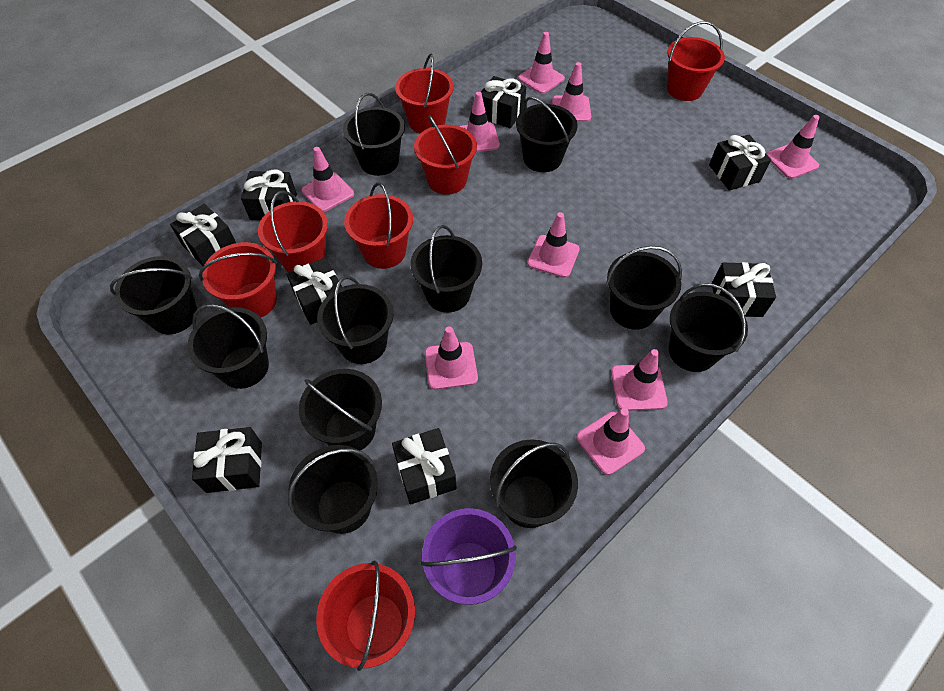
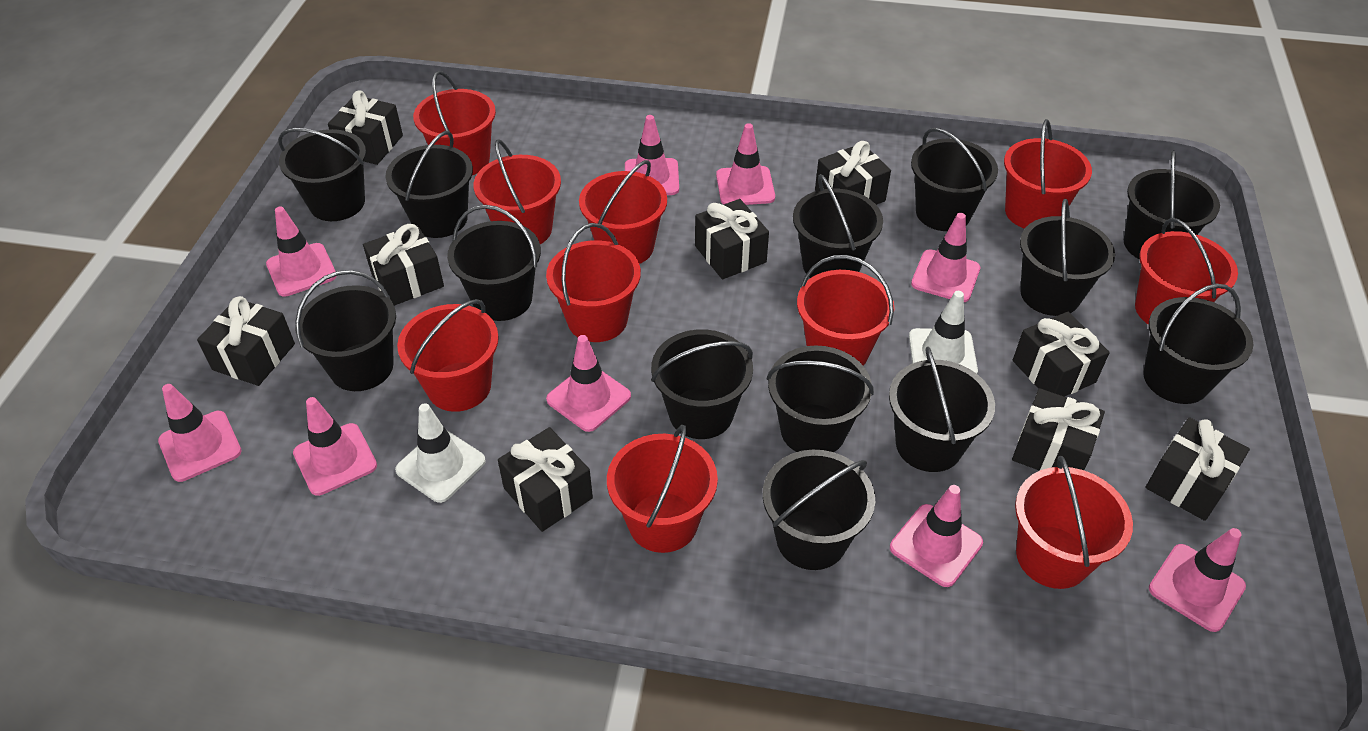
black bucket: [110,256,197,334] [187,304,269,389] [288,445,378,534] [299,369,382,451] [317,276,393,364] [343,93,405,176] [410,225,482,313] [490,439,578,528] [516,97,578,172] [606,246,682,330] [669,283,748,372] = 11 -> [278,128,366,221] [295,270,396,391] [385,131,473,238] [447,205,541,321] [651,329,753,439] [763,450,875,570] [767,345,874,452] [793,174,883,278] [889,347,995,472] [911,128,998,231] [1020,199,1115,316] [1124,151,1220,259] [1144,284,1253,404] = 13
black gift: [170,204,236,266] [192,427,262,493] [241,170,297,220] [286,258,342,325] [392,428,457,505] [481,76,526,129] [709,134,771,191] [712,262,776,317] = 8 -> [197,296,295,386] [328,90,403,165] [363,224,444,306] [498,427,593,532] [695,199,769,279] [815,141,891,205] [1012,388,1105,471] [1013,312,1110,397] [1145,417,1250,521] = 9
purple bucket: [421,508,517,605] = 1 -> none = 0
red bucket: [199,242,277,318] [258,191,328,272] [316,561,415,671] [344,183,413,269] [395,54,454,133] [414,115,477,195] [667,21,725,101] = 7 -> [397,299,499,412] [413,71,496,175] [474,139,561,244] [546,223,641,342] [579,160,667,264] [607,425,718,553] [797,255,894,366] [1004,119,1092,229] [1015,456,1133,589] [1135,218,1238,325] = 10
white traffic cone: none = 0 -> [395,403,486,503] [909,291,978,374] = 2

